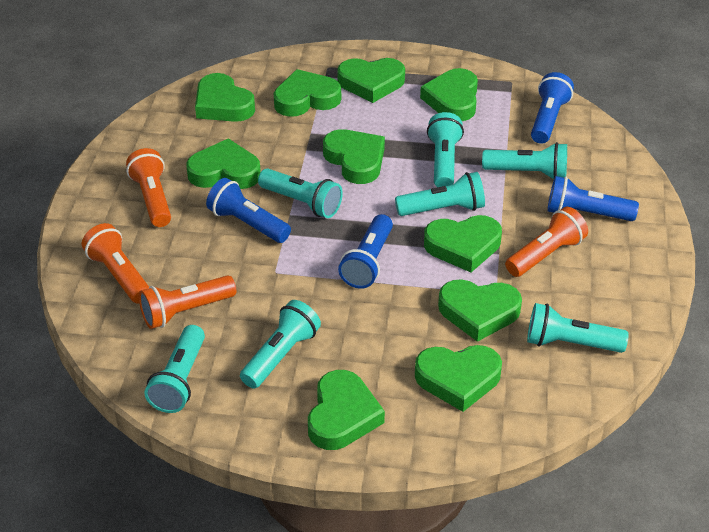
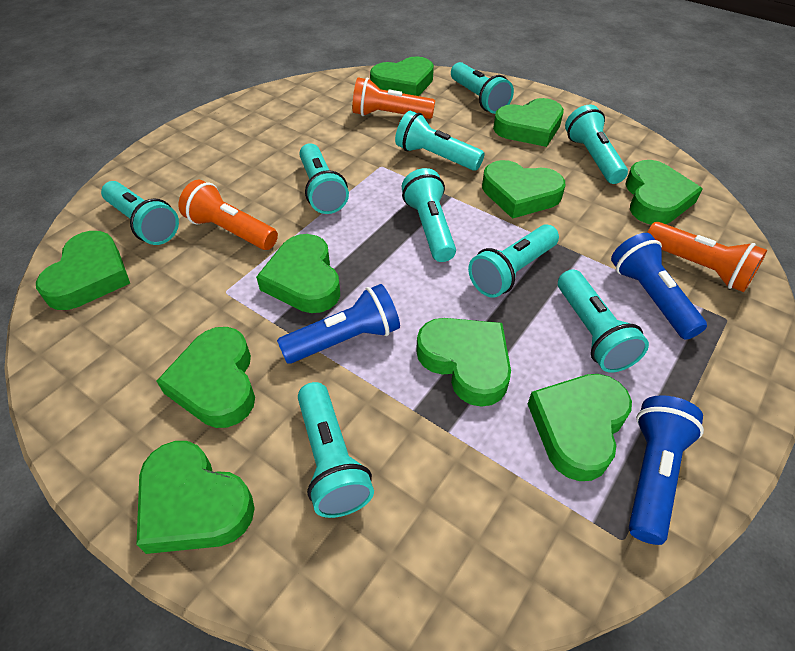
blue flashlight: [206,178,291,243] [338,214,393,289] [531,72,574,144] [547,176,639,221] = 4 -> [277,284,400,364] [611,233,707,340] [629,395,704,545] = 3
orange flashlight: [82,223,149,304] [126,148,171,227] [139,275,236,329] [505,207,588,277] = 4 -> [179,180,278,250] [352,77,435,119] [647,222,767,292] = 3
turquoise flashlight: [145,325,205,413] [240,300,321,389] [258,169,343,218] [395,172,485,216] [427,112,464,187] [482,142,567,179] [527,303,629,353] = 7 -> [101,181,179,245] [298,382,374,518] [299,143,349,214] [395,111,485,171] [402,168,456,262] [451,62,514,114] [468,224,559,298] [558,269,649,373] [565,105,628,184] = 9

